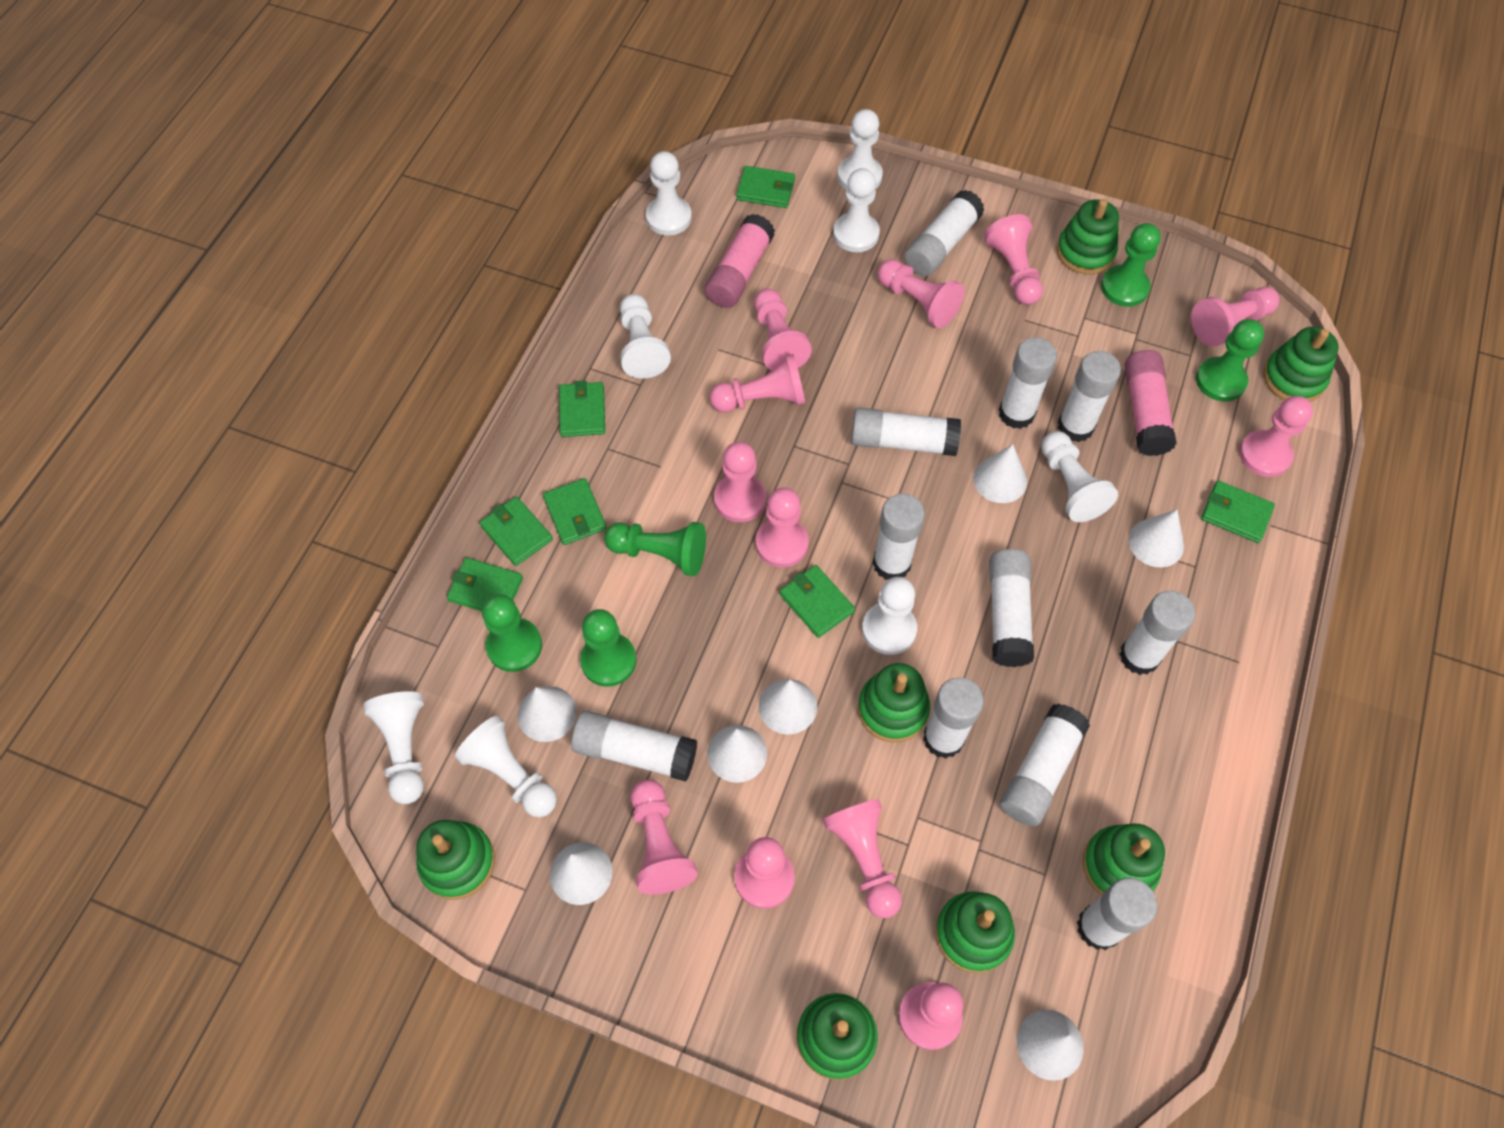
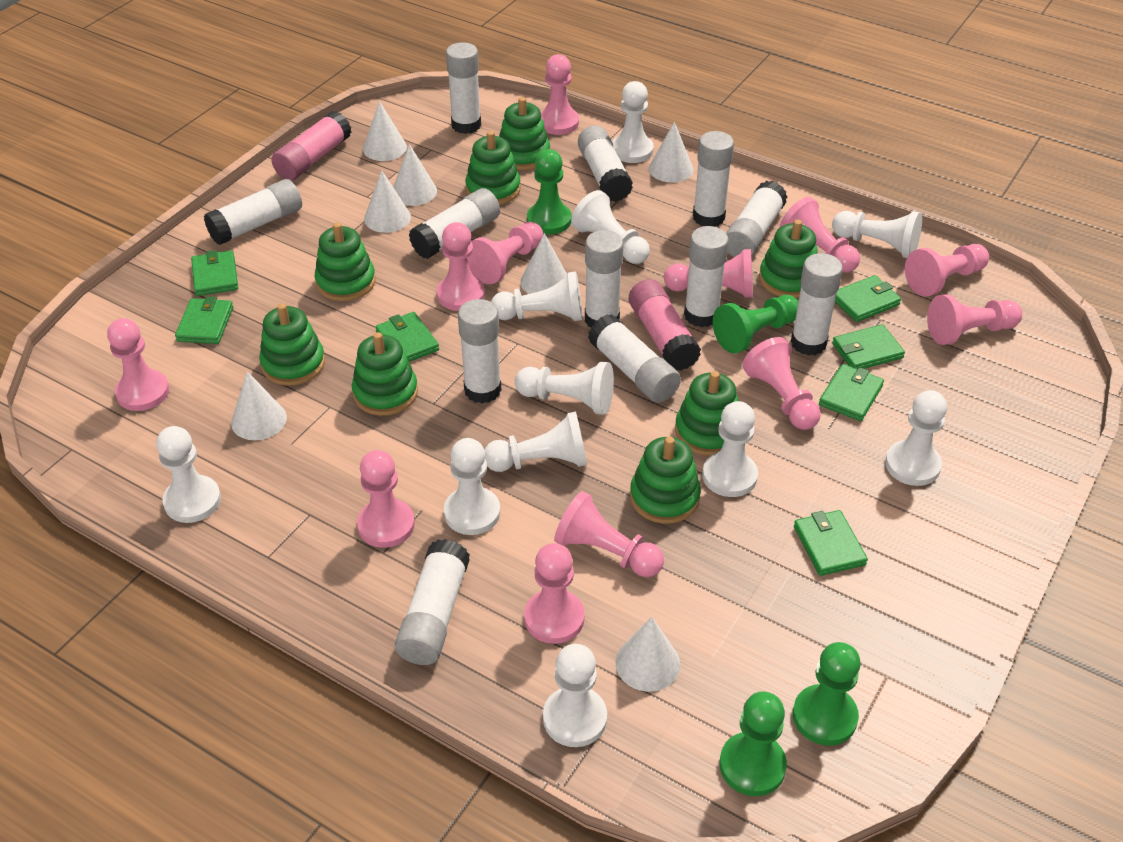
green pawn: [482,594,542,672] [580,609,636,687] [604,522,706,576] [1101,223,1161,307] [1196,319,1264,401] = 5 -> [527,149,572,235] [713,295,798,353] [720,691,787,796] [793,642,861,746] = 4
green stacking toy: [416,820,495,900] [797,993,878,1080] [858,663,930,742] [935,891,1015,973] [1057,199,1119,275] [1083,824,1165,896] [1263,327,1339,402] = 7 -> [259,303,325,386] [315,222,376,301] [352,332,418,416] [465,131,521,205] [499,97,550,170] [630,436,701,524] [675,371,738,456] [759,220,818,298] = 8
white glue stick: [571,711,697,781] [851,407,961,456] [873,494,925,580] [904,190,984,276] [923,677,984,759] [989,549,1034,667] [999,337,1057,429] [1000,704,1090,826] [1058,351,1121,442] [1077,878,1157,950] [1120,591,1195,675] = 11 -> [204,179,302,245] [395,539,470,665] [409,188,500,259] [446,42,481,134] [458,299,501,404] [578,126,633,202] [585,230,624,327] [588,314,681,403] [684,226,729,327] [693,131,734,227] [726,181,787,257] [791,253,843,356] = 12
white pawn: [363,691,424,804] [455,716,557,817] [620,294,671,379] [646,151,692,235] [833,168,880,252] [837,109,883,189] [862,577,917,655] [1041,431,1118,522] = 8 -> [156,426,221,523] [444,438,500,535] [485,412,587,472] [491,271,583,321] [515,362,614,415] [543,644,607,747] [571,190,650,264] [612,81,653,163] [702,401,758,497] [832,211,922,258] [885,390,947,486] = 11

